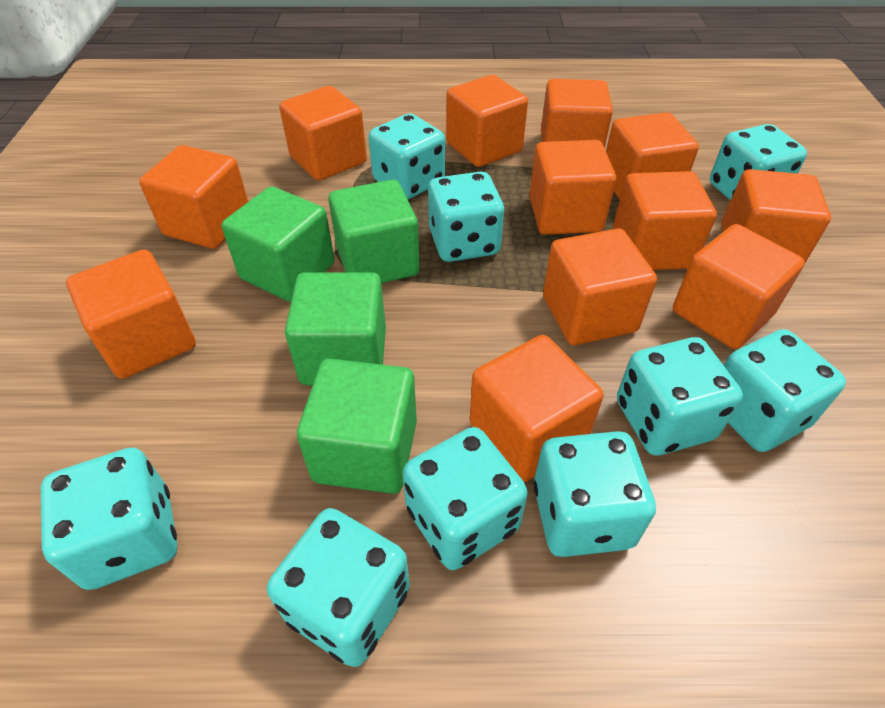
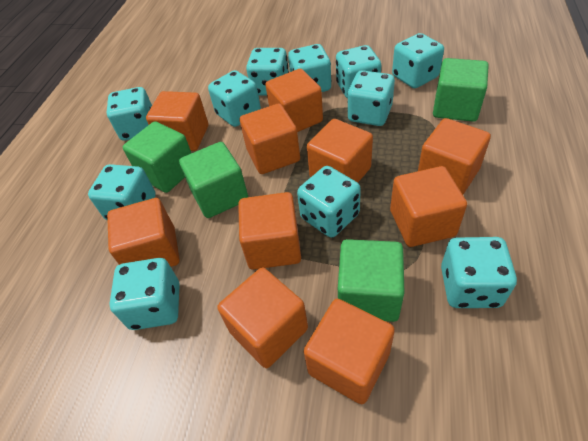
orange cube: [66,249,196,379] [139,145,249,249] [279,86,367,181] [446,75,528,167] [470,335,603,482] [529,140,617,235] [541,79,613,148] [543,228,657,345] [606,112,699,200] [613,171,717,270] [673,224,805,349] [721,169,831,265] = 12 -> [107,198,180,267] [146,91,208,151] [217,268,308,368] [238,192,301,270] [240,103,300,174] [265,69,323,132] [304,299,395,404] [307,119,373,183] [390,166,467,247] [418,118,491,194] = 10
turquoise dice: [41,448,177,590] [267,508,410,667] [369,114,445,199] [403,427,528,570] [428,171,504,262] [533,431,656,557] [617,337,743,455] [710,124,807,201] [724,329,846,452] = 9 -> [88,164,156,220] [107,87,152,141] [109,258,179,330] [208,70,261,127] [246,48,289,96] [288,44,331,92] [297,166,361,238] [336,45,381,99] [347,70,395,126] [392,33,444,88] [441,237,517,308] = 11

